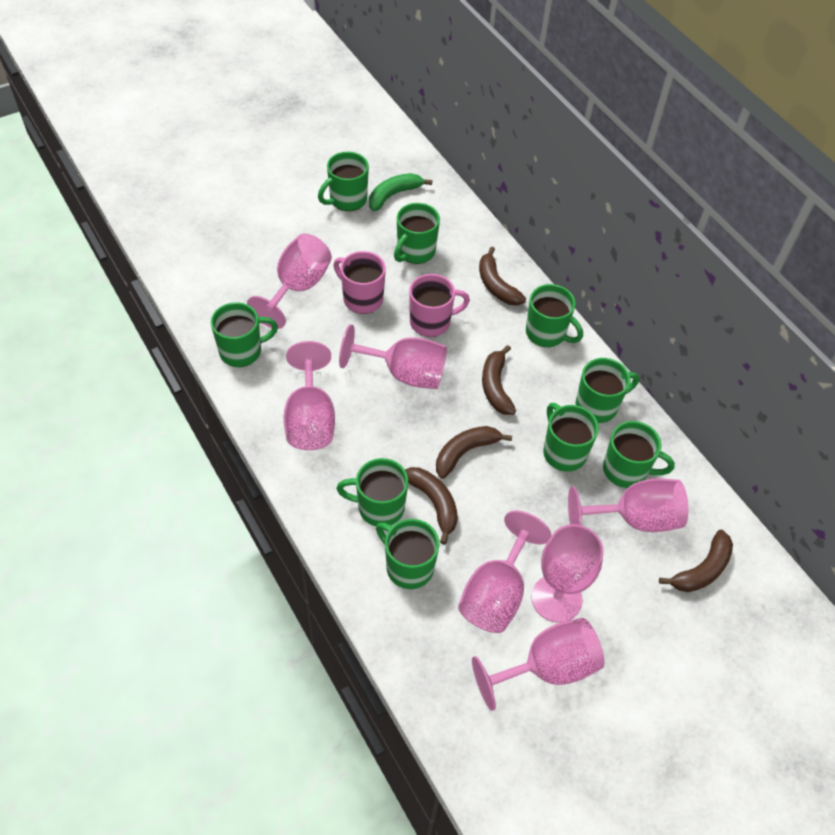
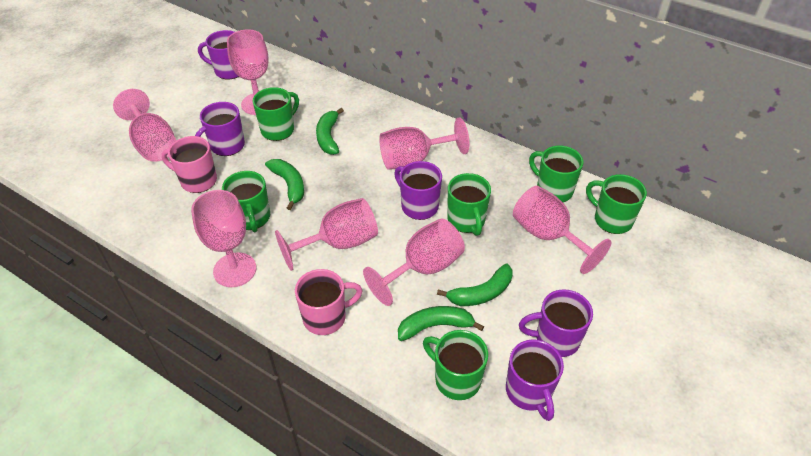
brown banana: [405,467,458,545] [436,426,512,479] [479,247,526,305] [482,345,516,415] [659,530,733,592] = 5 -> none = 0
green banana: [369,173,432,211] = 1 -> [265,159,304,210] [316,108,344,155] [398,306,484,341] [437,264,513,306] = 4
green mug: [211,302,278,367] [318,152,369,211] [336,458,408,526] [376,519,439,589] [394,203,440,264] [526,284,583,347] [543,403,599,472] [576,358,639,423] [603,421,675,488] = 9 -> [222,171,270,232] [253,87,299,141] [423,330,488,400] [447,173,491,236] [529,146,583,202] [586,174,647,234] = 6
purple mug: none = 0 -> [195,102,245,156] [198,30,239,80] [394,161,442,220] [506,339,564,421] [519,289,593,357] = 5

